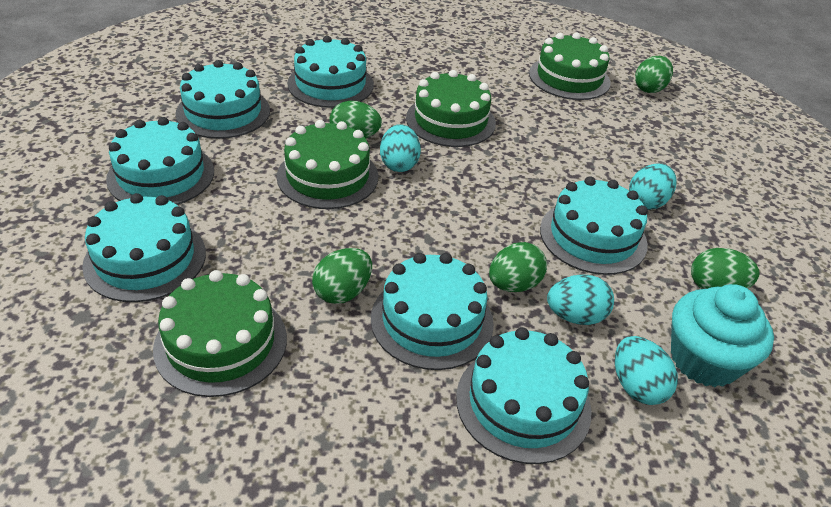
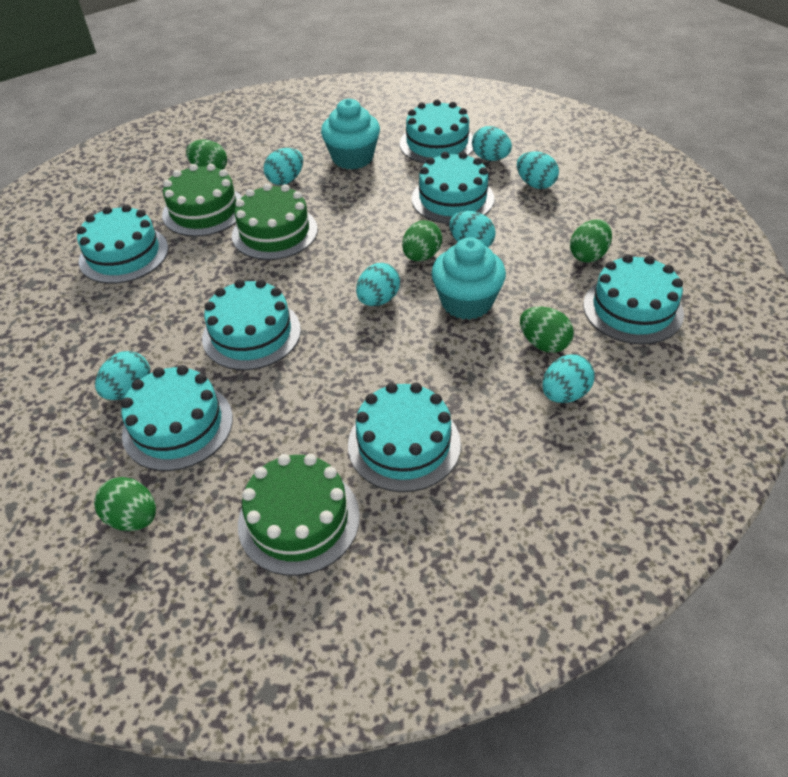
green cake: [153,270,287,397] [277,120,378,209] [406,70,496,147] [529,33,611,100] = 4 -> [162,164,242,237] [232,184,318,260] [238,454,360,576] = 3
turquoise cupcake: [671,284,774,387] = 1 -> [321,99,380,169] [432,237,506,320] = 2
turquoise egg: [380,124,421,172] [547,274,614,325] [615,336,678,405] [629,163,677,210] = 4 -> [95,351,150,400] [264,148,303,185] [356,263,400,306] [449,211,496,247] [472,126,512,161] [517,151,559,189] [542,354,595,403] = 7

